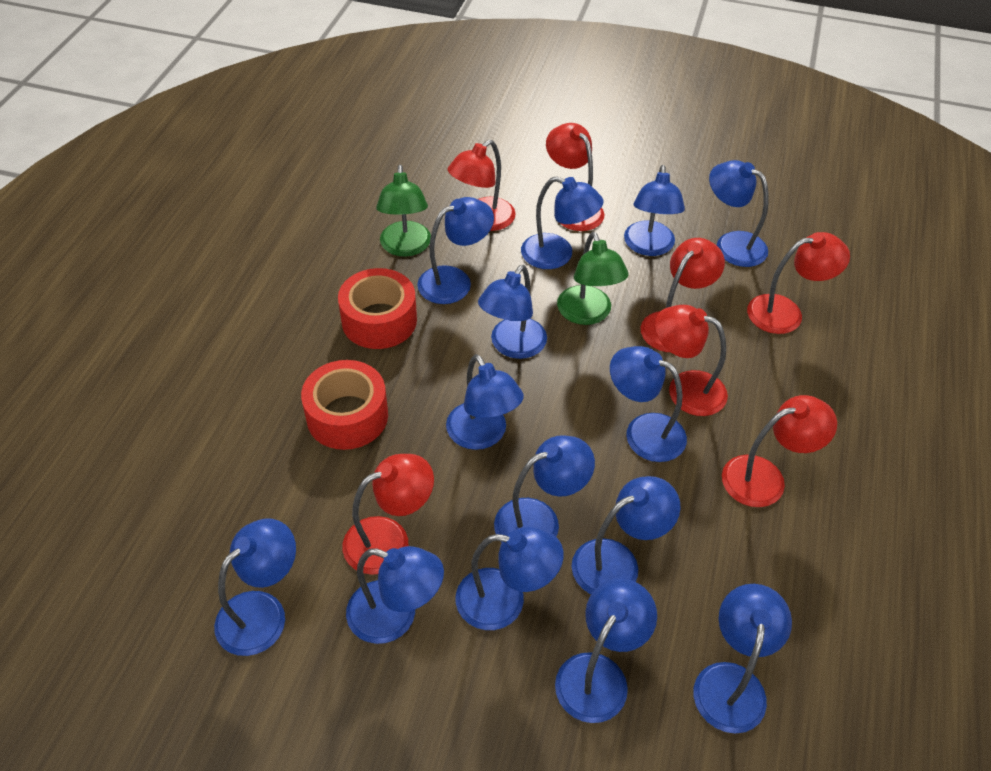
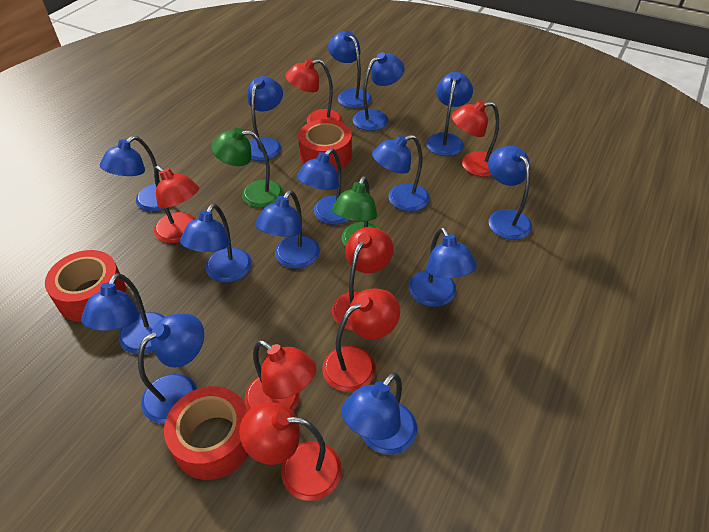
red tape: [301,360,388,450] [338,268,417,349] = 2 -> [45,250,126,322] [164,386,249,480] [298,119,352,170] = 3

